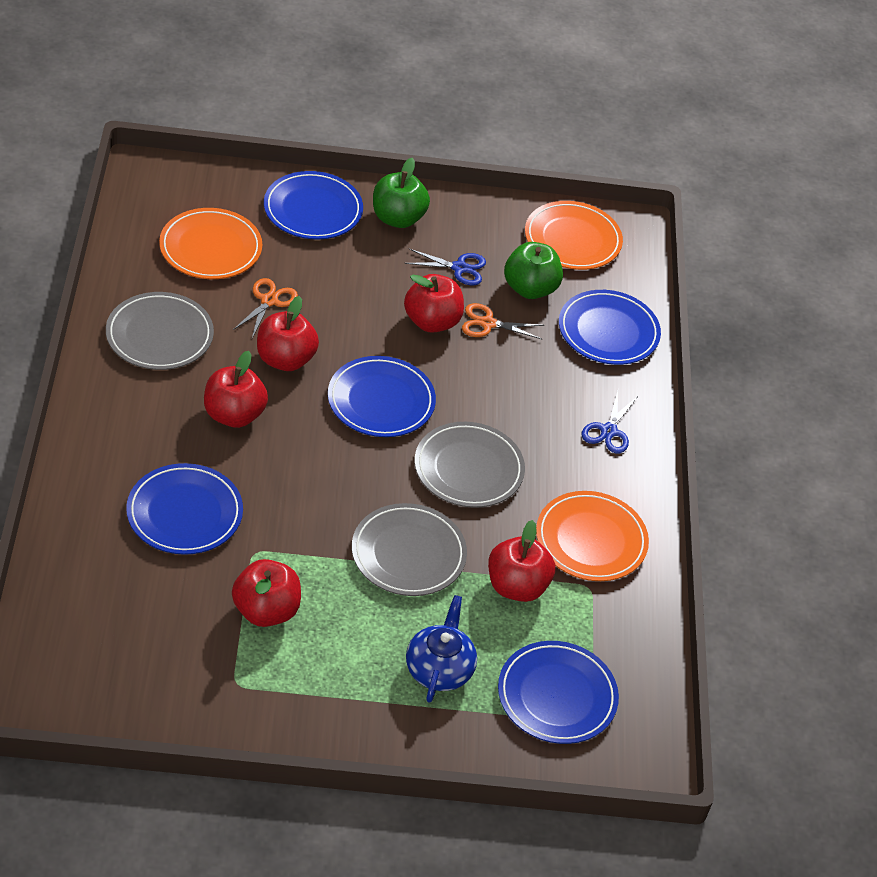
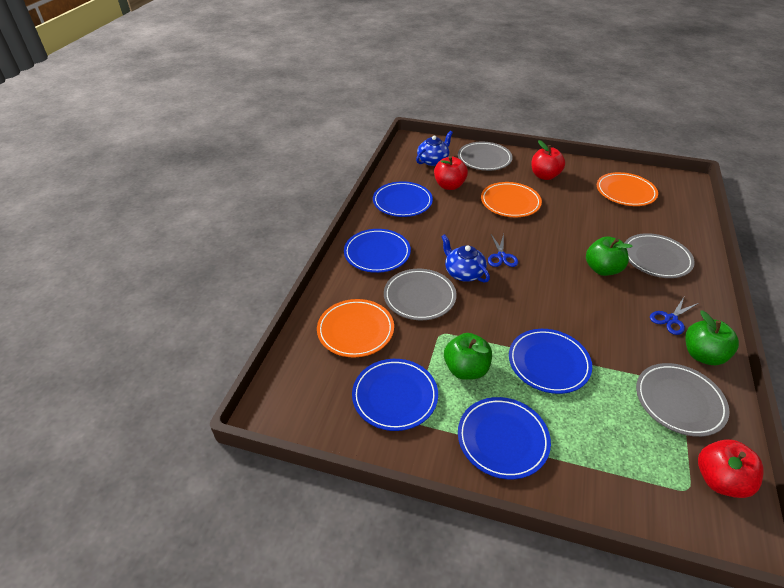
blue teapot: [406,595,477,703] = 1 -> [416,131,453,166] [441,234,490,283] = 2
green apple: [373,158,430,228] [504,242,563,299] = 2 -> [444,333,492,380] [586,237,633,276] [685,311,739,365] = 3
grey plate: [106,292,214,370] [352,503,467,596] [415,422,525,508] = 3 -> [384,269,457,320] [458,142,513,171] [624,233,695,278] [636,363,730,437] = 4
orange scissors: [233,278,298,338] [462,303,544,339] = 2 -> none = 0
red apple: [204,351,268,428] [232,559,301,627] [257,296,319,371] [404,274,464,333] [488,520,555,602] = 5 -> [434,156,468,190] [531,140,565,180] [698,439,764,498] = 3

